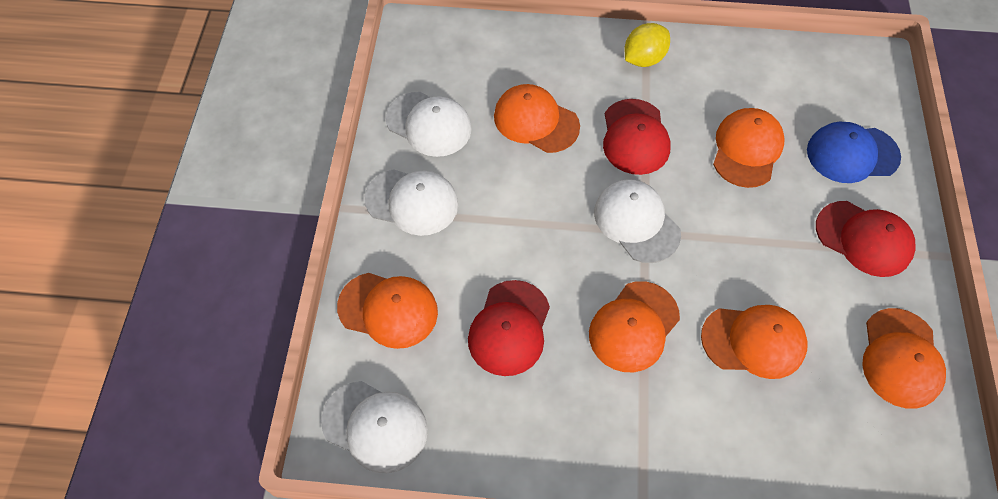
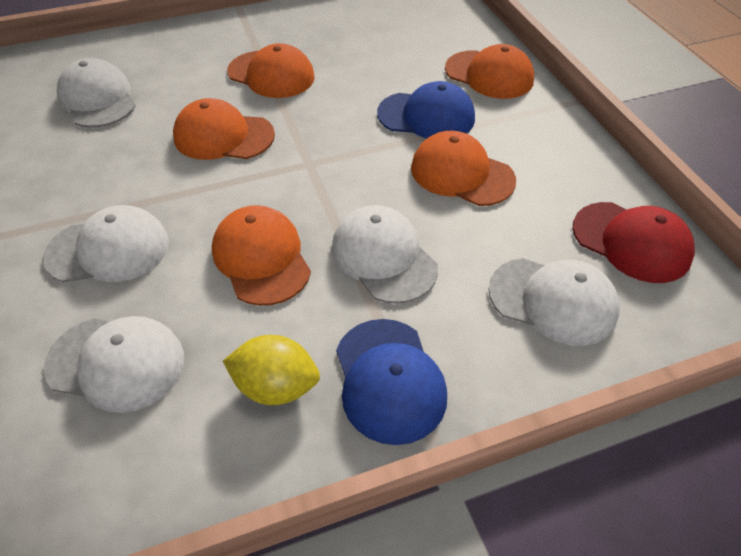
blue cap: [807,122,901,183] = 1 -> [336,319,447,445] [377,81,475,139] = 2
orange cap: [337,273,438,349] [494,84,580,153] [589,281,680,372] [701,305,808,379] [713,108,785,188] [862,308,946,409] = 6 -> [173,98,275,160] [212,205,311,306] [227,43,315,98] [411,131,516,206] [445,44,534,99] = 5
red cap: [468,280,550,376] [603,99,671,175] [816,201,915,277] = 3 -> [572,202,695,283] = 1
white cap: [321,381,428,473] [365,169,458,236] [386,92,472,157] [594,179,681,263] = 4 -> [43,205,169,283] [44,316,184,413] [57,58,136,128] [332,205,438,304] [488,258,620,346] = 5

